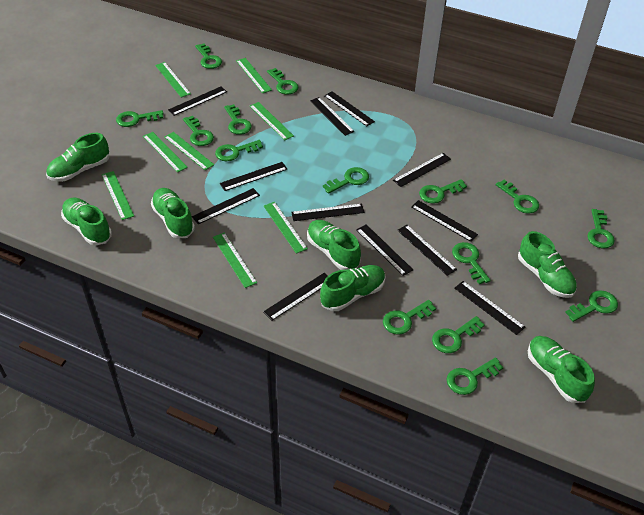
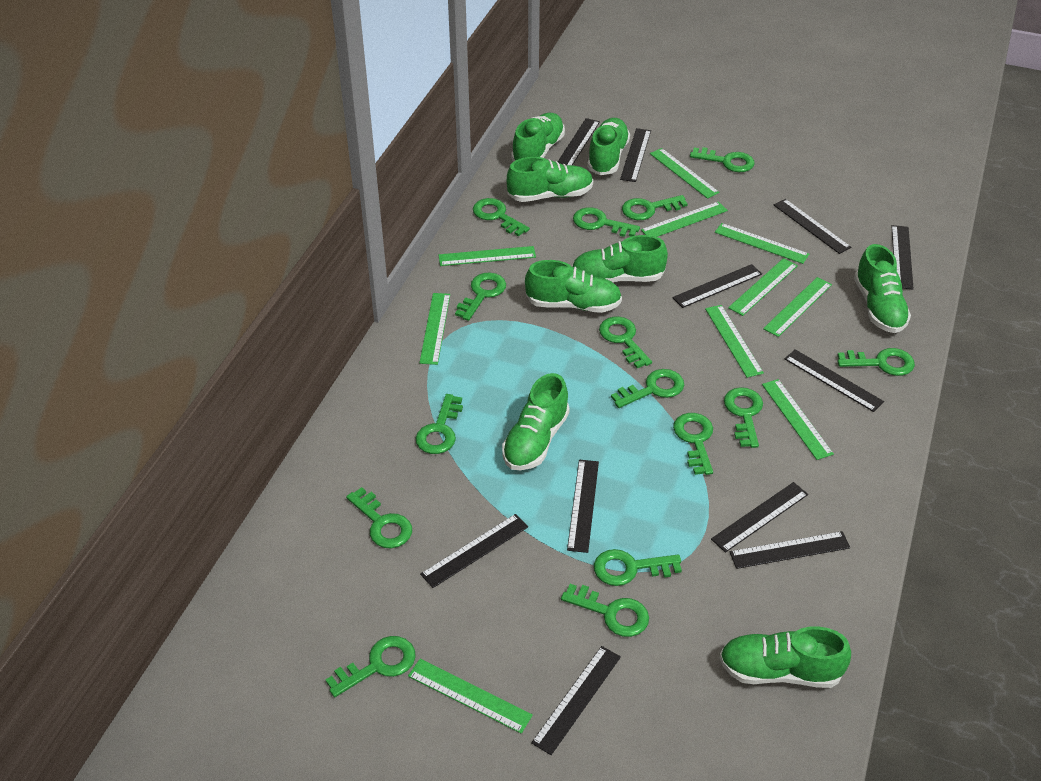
black ruler: [168,87,227,116] [192,188,260,224] [220,162,287,191] [263,273,328,321] [291,204,364,221] [310,97,354,136] [324,91,375,126] [356,224,413,276] [393,153,451,187] [397,225,457,276] [411,200,478,242] [454,281,525,335] = 12 -> [420,514,528,588] [531,646,621,755] [558,118,600,165] [567,460,599,553] [620,128,651,182] [672,264,762,308] [711,482,808,553] [730,531,850,569] [774,199,851,254] [785,349,884,412] [891,225,914,289] = 11
green ruler: [102,171,134,220] [143,132,188,173] [155,62,191,98] [164,132,214,170] [213,232,257,288] [236,58,272,93] [250,102,294,140] [264,202,308,254] = 8 -> [408,659,533,734] [419,293,450,365] [439,246,536,266] [641,201,728,237] [650,148,720,199] [705,305,764,378] [715,223,809,264] [728,258,798,316] [762,379,834,460] [763,277,832,337] = 10
green shoe: [46,133,109,182] [61,198,112,245] [151,188,195,238] [307,220,361,270] [320,265,386,311] [518,231,577,298] [528,336,595,403] = 7 -> [502,373,570,470] [507,157,593,202] [511,113,565,162] [525,260,622,313] [572,235,668,282] [587,118,630,175] [719,626,851,688] [854,244,911,333] = 8

